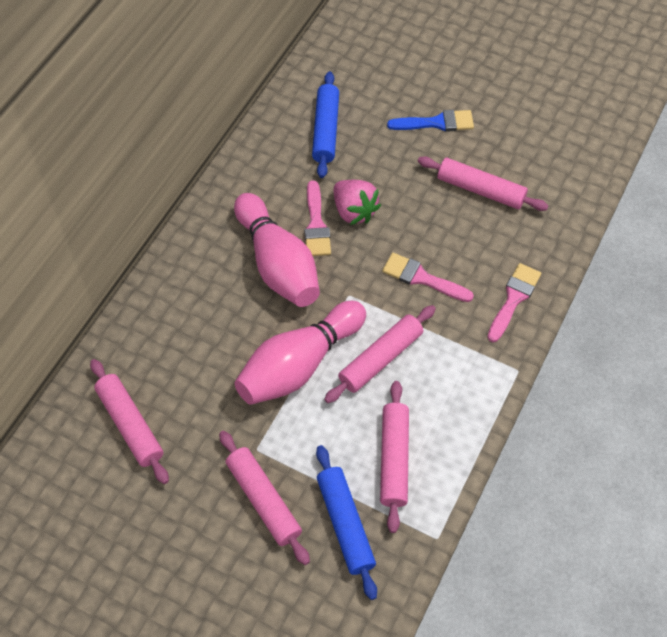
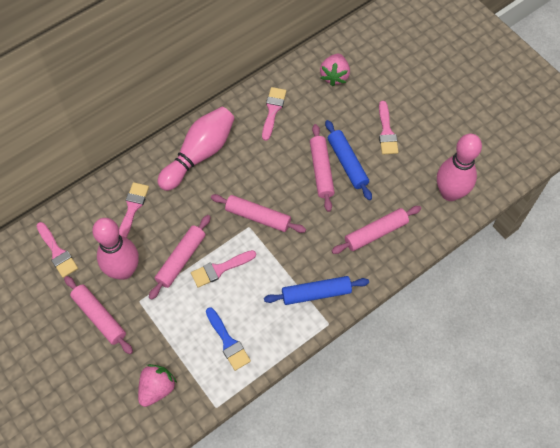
pink bowling pin: [234,193,320,307] [235,301,366,405] = 2 -> [92,218,139,280] [157,107,235,191] [437,134,482,201] = 3
pink brush: [304,180,331,256] [382,253,474,302] [487,263,541,342] = 3 -> [37,222,78,278] [119,182,149,238] [191,250,256,288] [262,87,287,141] [379,101,399,155] = 5
pink strawberry: [334,180,381,225] = 1 -> [138,364,177,407] [320,54,350,86] = 2

